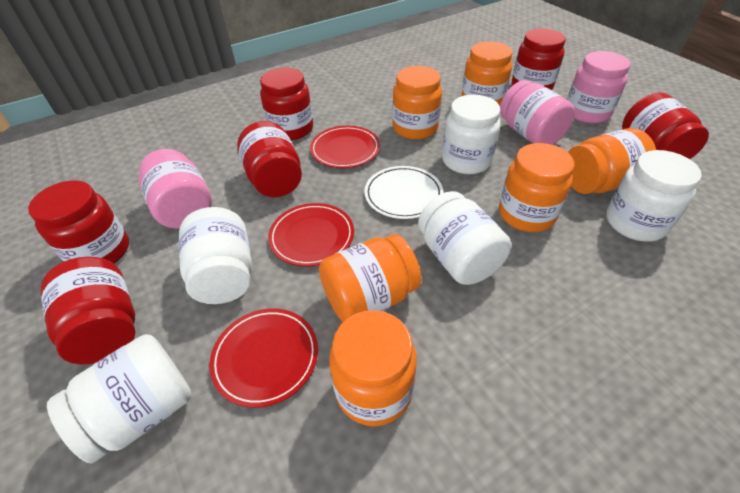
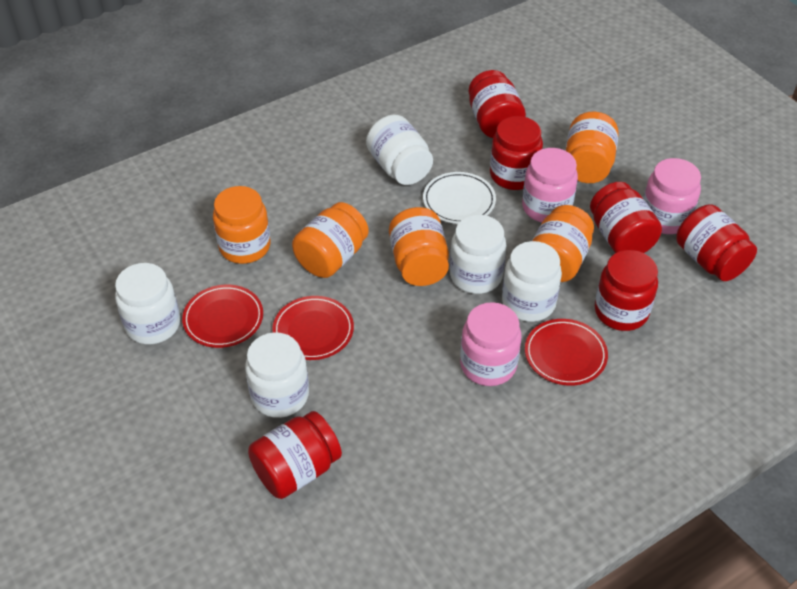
orange jar: [319,234,422,322] [329,310,417,426] [392,66,442,140] [461,41,512,106] [499,143,575,232] [568,128,656,194] = 6 -> [213,186,271,264] [292,202,369,278] [389,207,449,286] [532,205,594,282] [566,112,619,183] = 5

